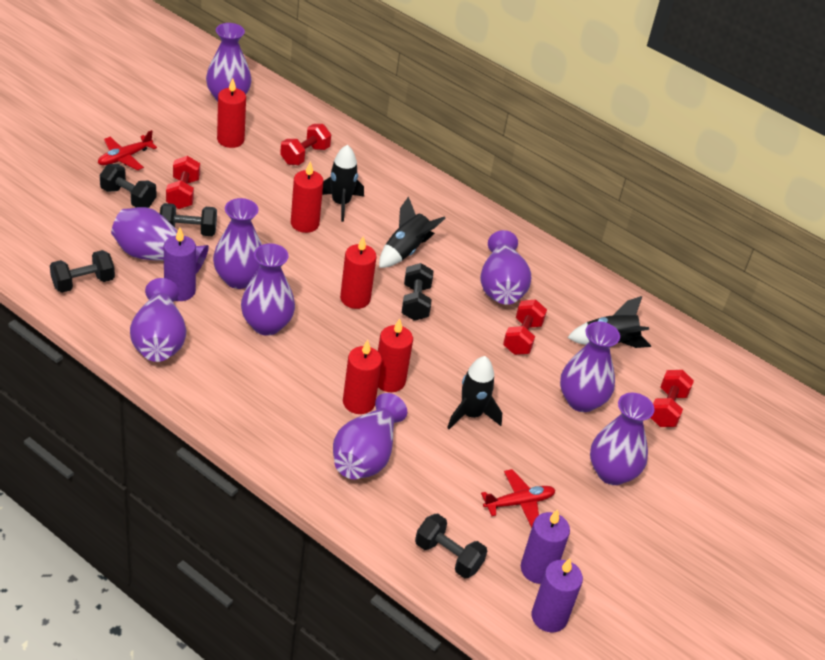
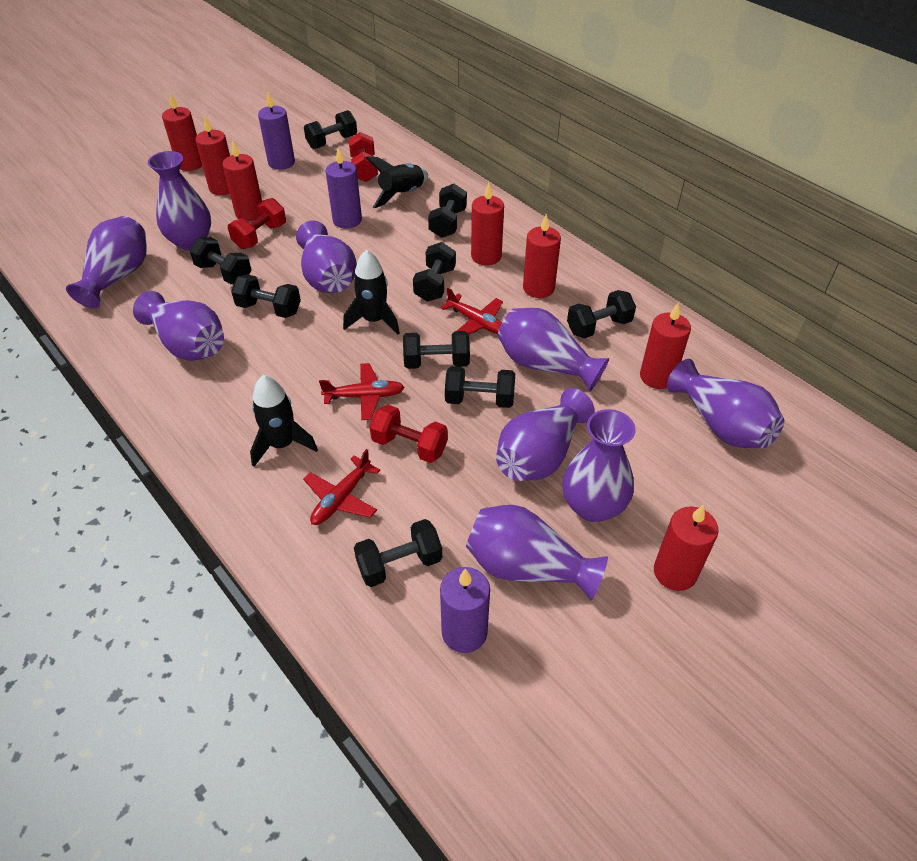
black dumbbell: [50,250,115,293] [100,164,156,208] [160,203,217,236] [402,263,433,321] [415,513,487,578] = 5 -> [190,237,252,284] [231,274,301,318] [304,110,357,149] [354,519,442,587] [403,331,470,369] [413,242,456,302] [428,184,467,238] [445,366,515,408] [567,290,636,339] = 9
black rocket: [322,145,364,222] [379,196,445,268] [447,356,502,429] [567,296,651,348] = 4 -> [250,375,318,467] [343,249,400,334] [366,156,428,208] = 3
red candle: [217,78,246,148] [291,161,324,233] [340,236,377,309] [343,340,382,414] [378,319,413,392] = 5 -> [162,93,202,171] [195,115,230,195] [222,140,262,221] [471,183,504,265] [523,214,561,298] [640,303,691,389] [654,504,718,591] = 7
red dumbbell: [166,156,200,209] [280,124,331,165] [503,299,547,355] [650,370,694,427] = 4 -> [228,198,286,249] [349,132,378,182] [369,405,448,463] = 3
red plane: [98,130,157,170] [481,469,556,528] = 2 -> [303,449,380,525] [319,363,405,420] [441,288,503,334] = 3

